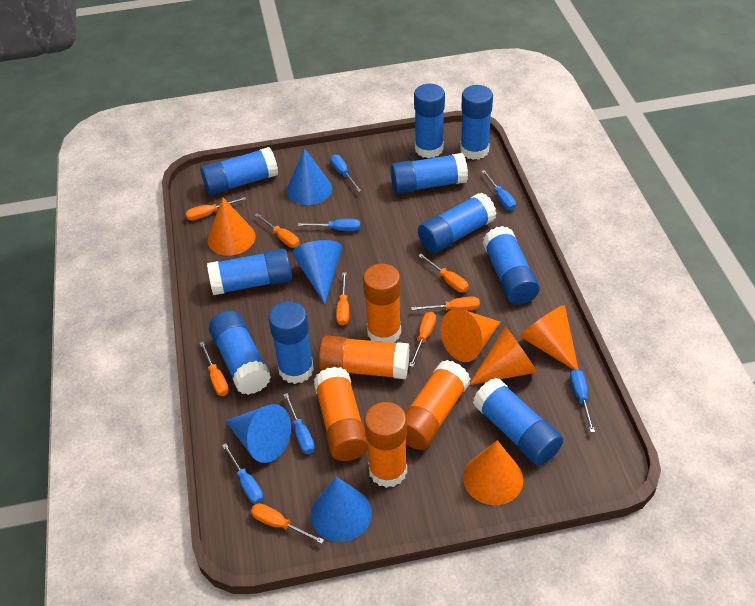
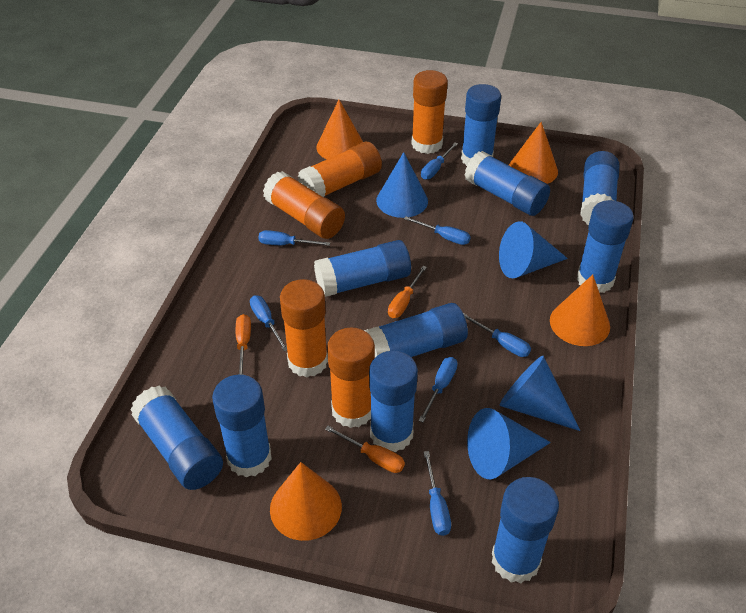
blue screwdriver: [222,443,263,504] [283,393,315,454] [298,219,361,231] [330,154,361,192] [481,170,516,210] [570,369,595,433] = 6 -> [250,295,287,351] [258,230,330,246] [404,216,471,245] [419,357,458,422] [421,142,458,179] [424,451,451,536] [463,313,531,357] = 7
orange cone: [208,198,255,256] [441,309,501,362] [463,440,523,505] [469,326,538,385] [520,305,578,370] = 5 -> [270,462,342,541] [316,100,363,159] [509,122,558,184] [550,274,610,346] = 4
orange screwdriver: [186,197,246,221] [200,342,229,396] [251,503,324,544] [255,213,300,248] [336,272,349,326] [409,312,436,367] [411,297,480,311] [418,254,469,292] = 8 -> [236,314,251,375] [325,426,405,473] [388,266,427,318] = 3

